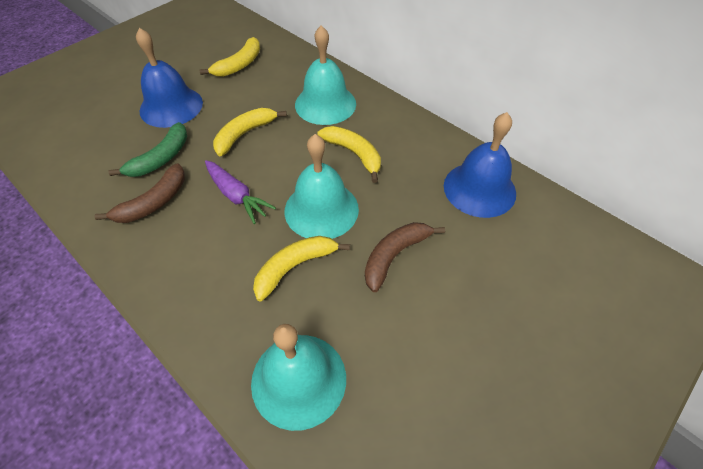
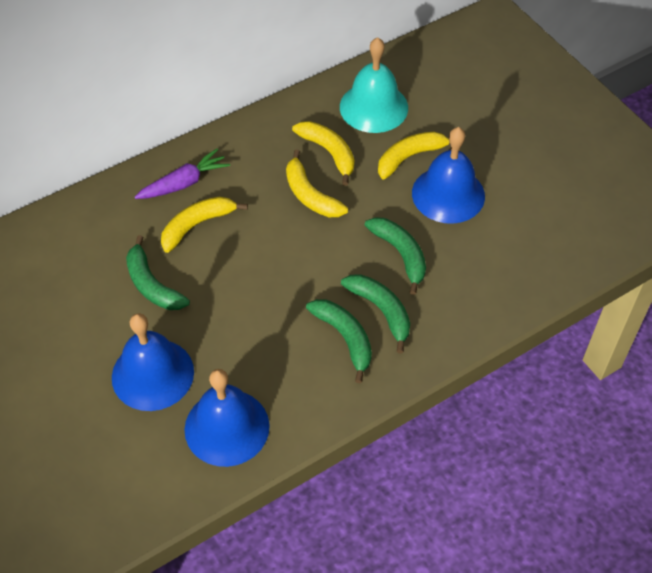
blue bell: [136,28,203,128] [444,112,516,218] = 2 -> [112,313,194,411] [185,369,270,467] [412,127,485,224] = 3
brown banana: [94,163,185,223] [365,222,445,292] = 2 -> none = 0
green banana: [109,122,187,177] = 1 -> [126,235,190,310] [306,299,372,383] [341,274,410,354] [365,217,426,295] = 4
turquoise bell: [251,324,346,431] [285,134,359,239] [295,26,356,125] = 3 -> [340,37,408,133] = 1

